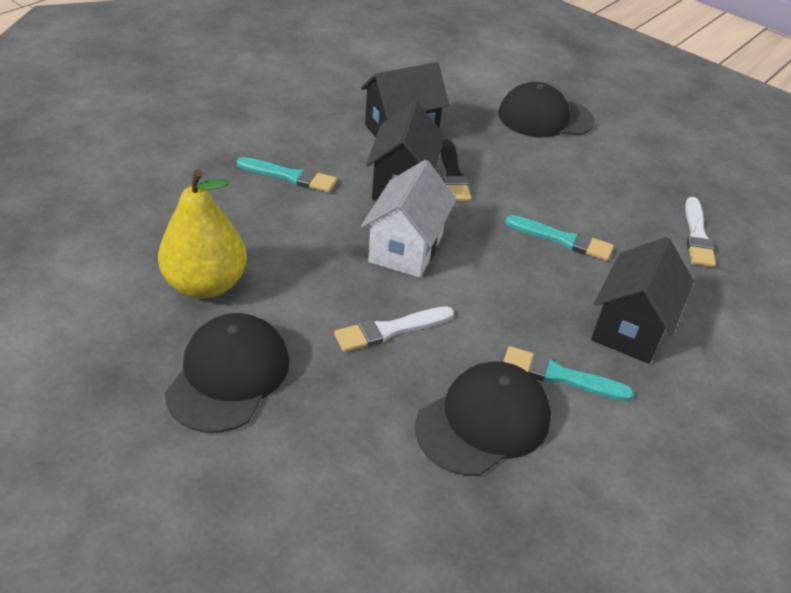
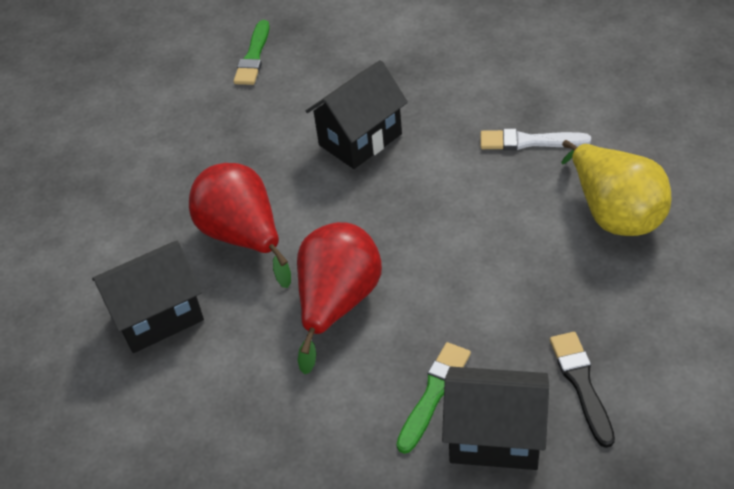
black cap: [165,313,289,433] [415,361,551,476] [498,82,595,137] = 3 -> none = 0
green brush: none = 0 -> [234,20,270,85] [396,342,471,454] = 2
red pear: none = 0 -> [189,163,291,288] [297,222,382,374] = 2
turquoise brush: [237,157,337,193] [503,346,634,401] [505,215,614,261] = 3 -> none = 0
white brush: [334,306,454,352] [685,197,716,267] = 2 -> [480,128,591,150] = 1
white house: [361,160,457,278] = 1 -> none = 0

